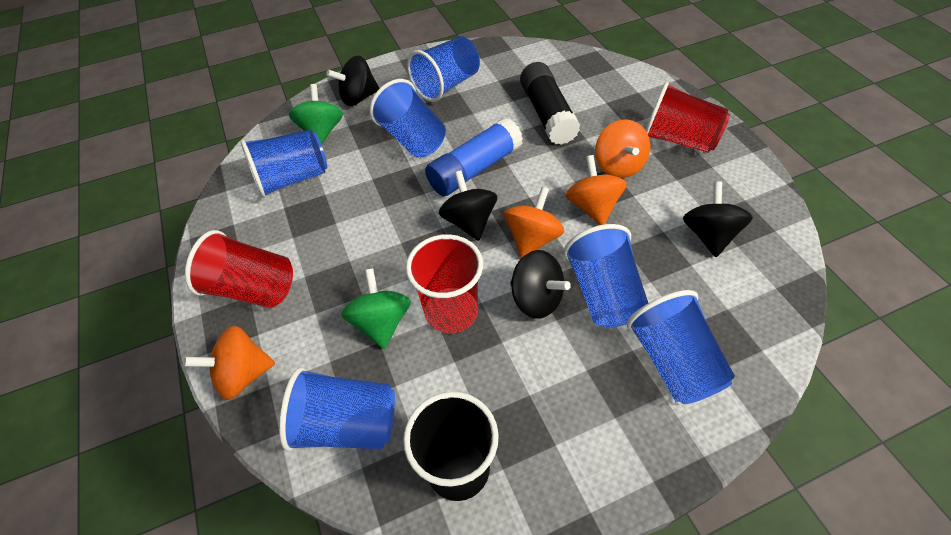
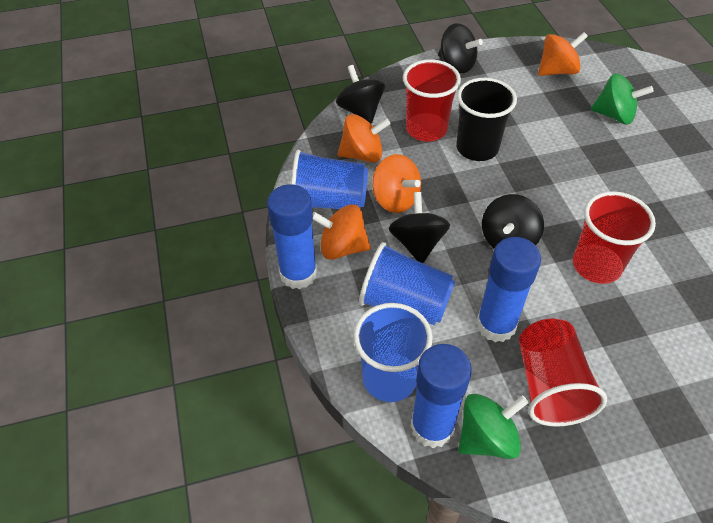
black glue stick: [520,62,580,145] = 1 -> none = 0
blue cup: [240,130,327,198] [279,367,395,451] [369,79,446,158] [407,36,480,102] [564,224,648,327] [627,290,735,404] = 6 -> [291,149,368,209] [353,303,433,402] [359,242,456,325] = 3
blue glue stick: [425,117,523,196] = 1 -> [267,184,317,289] [410,344,472,448] [476,237,541,342] = 3

